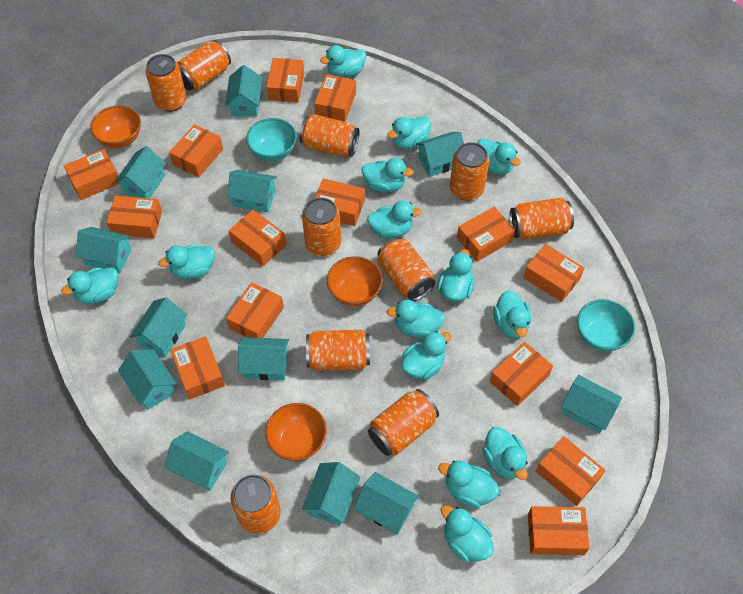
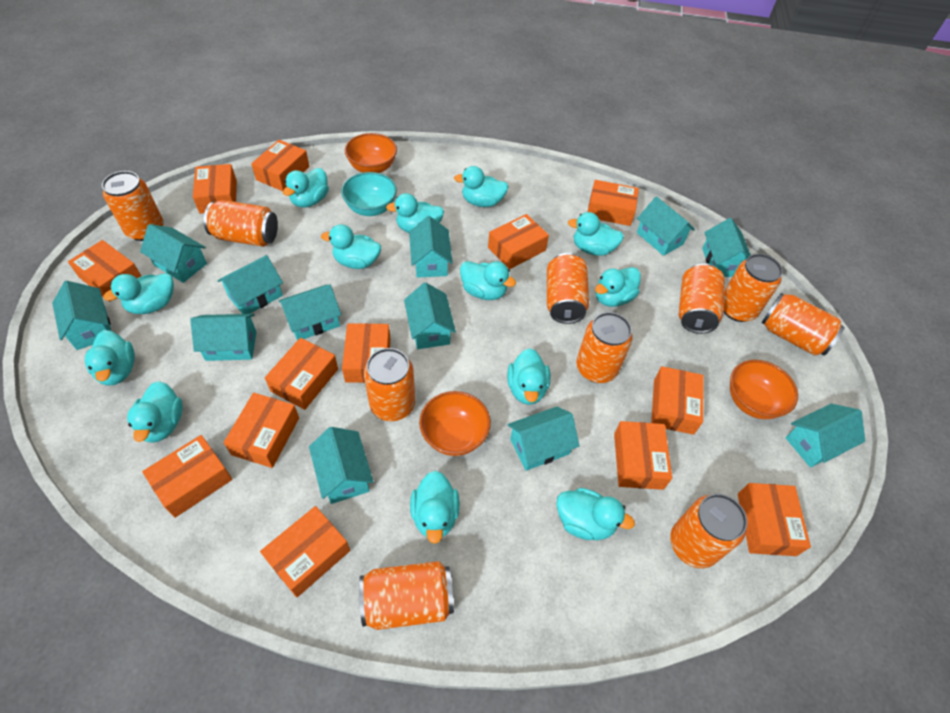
orange box: [64,149,120,200] [106,196,162,239] [169,124,223,177] [170,336,225,400] [226,282,284,338] [229,210,287,266] [266,58,304,103] [314,74,356,122] [315,179,365,226] [457,207,515,262] [490,342,553,406] [523,244,584,302] [528,506,590,555] [536,436,606,506] = 14 -> [68,240,141,302] [142,435,232,518] [193,164,237,214] [223,393,299,468] [251,140,310,191] [260,506,350,598] [265,338,338,410] [342,323,390,383] [488,214,549,269] [588,180,639,226] [614,421,672,490] [651,366,704,435] [738,483,811,556] = 13
turquoise bowl: [246,118,297,161] [577,299,635,352] = 2 -> [341,172,397,216] = 1
turquoise duck: [61,267,118,304] [158,245,215,279] [320,45,366,78] [362,158,414,192] [367,201,422,239] [387,116,431,149] [387,300,445,339] [401,331,451,380] [437,249,475,302] [438,460,499,508] [441,505,494,562] [478,138,521,175] [482,427,528,480] [493,290,531,339] = 14 -> [85,330,135,386] [103,273,174,314] [127,381,183,443] [283,168,329,208] [321,224,381,269] [386,193,444,233] [410,471,460,544] [454,166,509,207] [460,261,516,300] [507,348,550,405] [557,488,635,540] [568,212,624,256] [595,267,641,307] = 13

